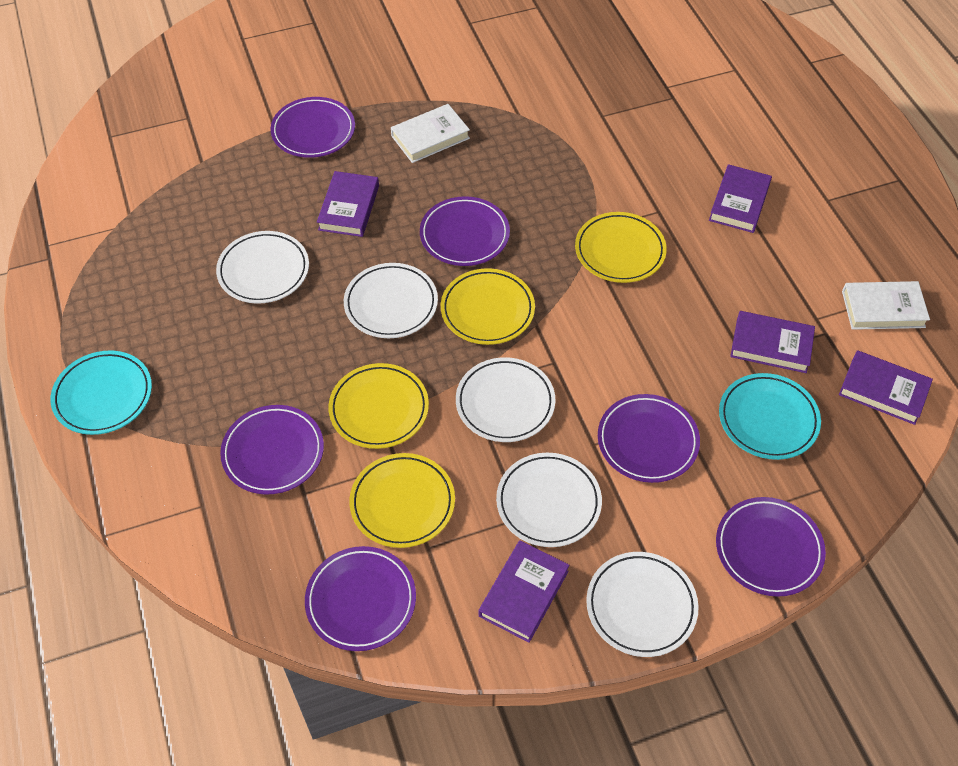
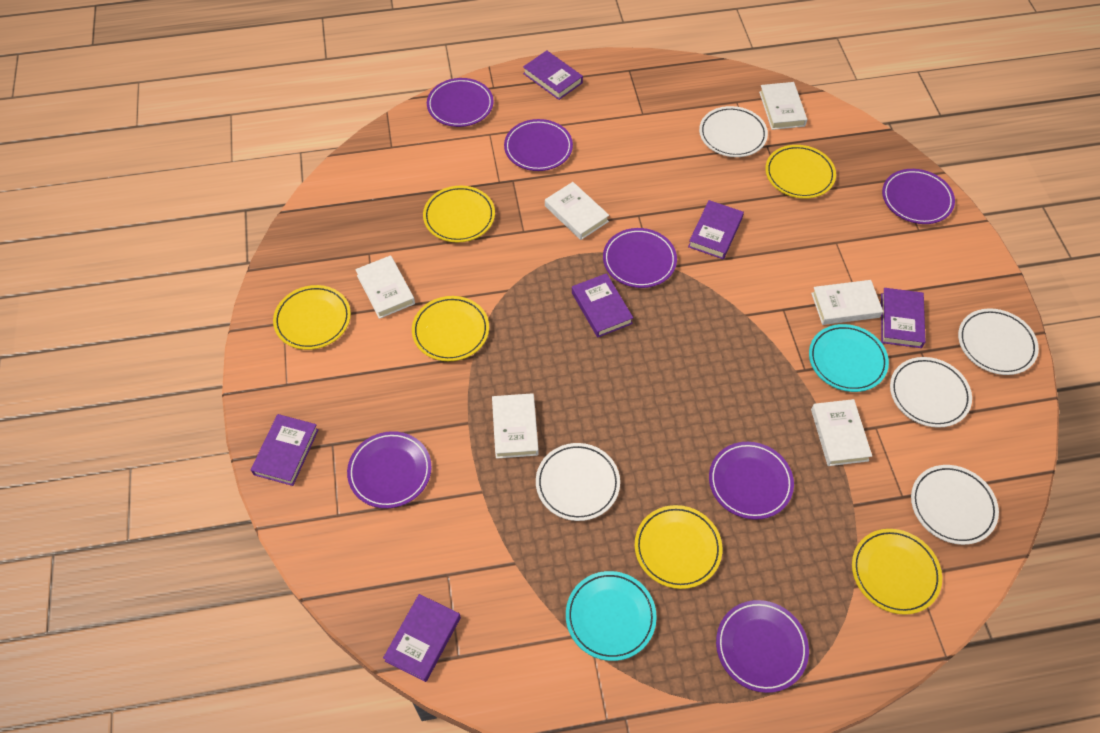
purple book: [317,171,379,237] [479,540,569,643] [709,164,772,233] [730,311,815,373] [839,350,933,425] = 5 -> [251,414,319,486] [383,594,461,682] [523,50,583,100] [572,273,633,338] [688,200,744,259] [881,288,925,348] = 6
purple plate: [220,405,324,495] [270,97,355,158] [305,546,416,651] [420,196,510,266] [598,394,700,483] [716,497,826,597] = 6 -> [347,431,432,508] [427,78,494,127] [504,119,573,171] [603,228,677,288] [709,442,794,520] [716,600,809,693] [882,169,955,224] = 7
white book: [391,104,470,163] [842,281,930,330] = 2 -> [355,255,415,319] [492,393,539,459] [545,182,609,240] [759,82,807,130] [811,280,883,325] [811,399,872,466] = 6
yellow plate: [328,363,429,449] [349,453,455,548] [441,268,535,345] [575,212,667,283] = 4 -> [273,285,351,350] [412,296,489,361] [423,186,495,242] [635,505,722,589] [765,145,836,199] [852,529,942,615] = 6

